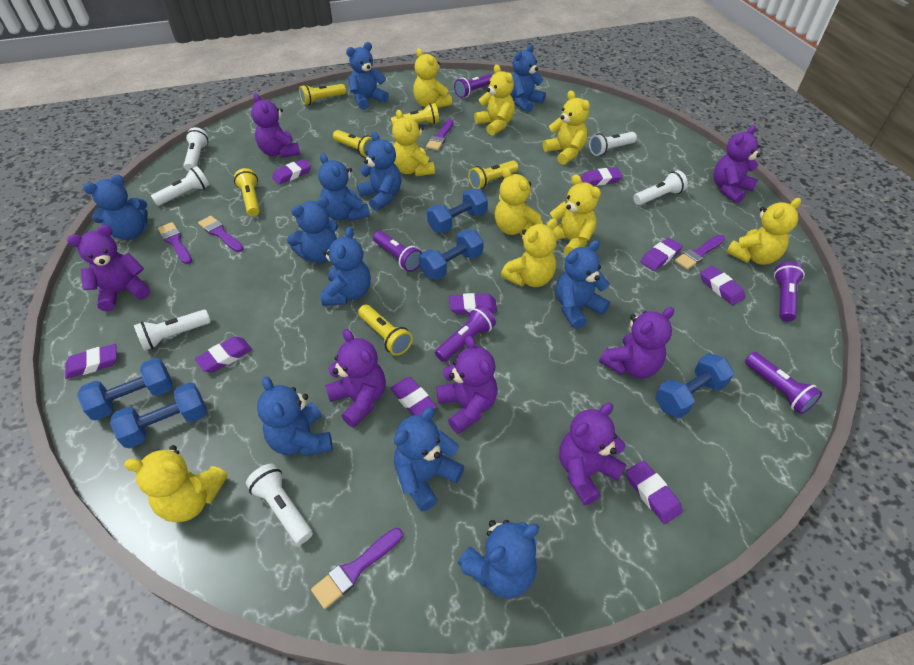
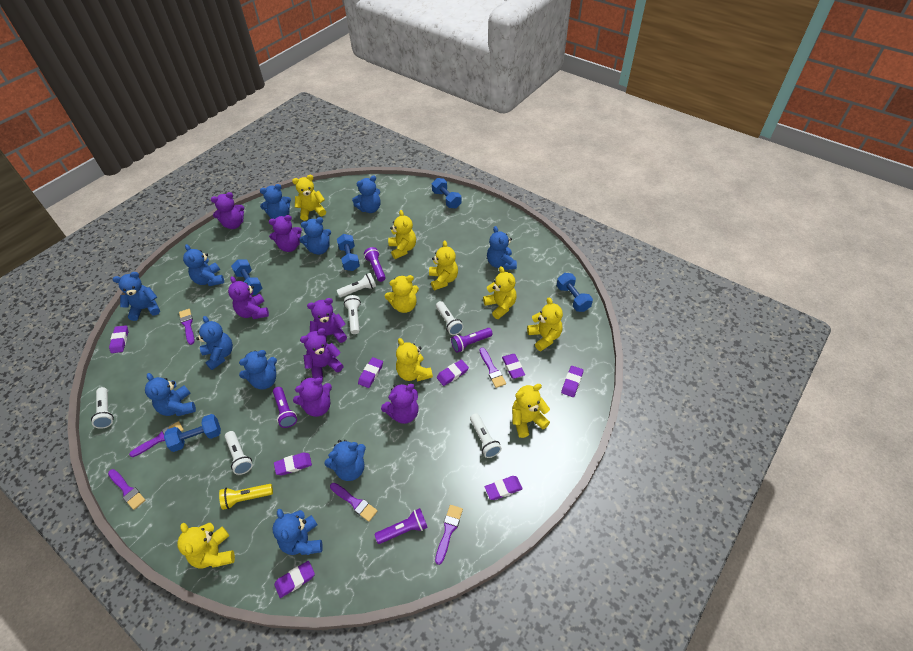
purple brush: [158,222,192,264] [198,216,244,252] [311,528,403,609] [426,119,454,151] [675,235,725,270] = 5 -> [108,469,145,510] [129,421,184,457] [179,309,195,345] [330,483,377,522] [435,505,463,565] [479,348,506,388] = 6
purple eraser: [65,344,117,379] [195,336,252,373] [272,159,311,184] [390,377,437,415] [449,293,497,315] [581,168,623,186] [626,460,683,524] [640,238,683,271] [700,266,745,305] = 9 -> [109,325,128,353] [274,452,312,475] [274,561,315,598] [358,357,383,388] [437,360,469,386] [485,476,523,500] [502,354,525,379] [561,366,584,397] = 8
purple flashlight: [373,231,422,272] [435,305,496,362] [454,74,493,98] [745,352,822,414] [774,261,805,322] = 5 -> [273,387,297,428] [364,247,386,282] [375,508,428,544] [451,328,493,353] = 4
yellow flashlight: [234,168,260,216] [299,84,346,105] [333,130,373,157] [358,305,413,356] [391,103,439,126] [468,161,518,189] = 6 -> [219,484,273,510] = 1

